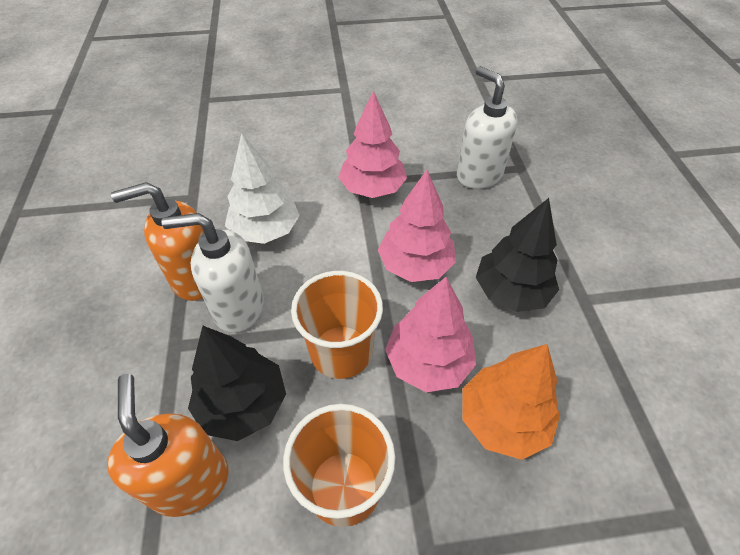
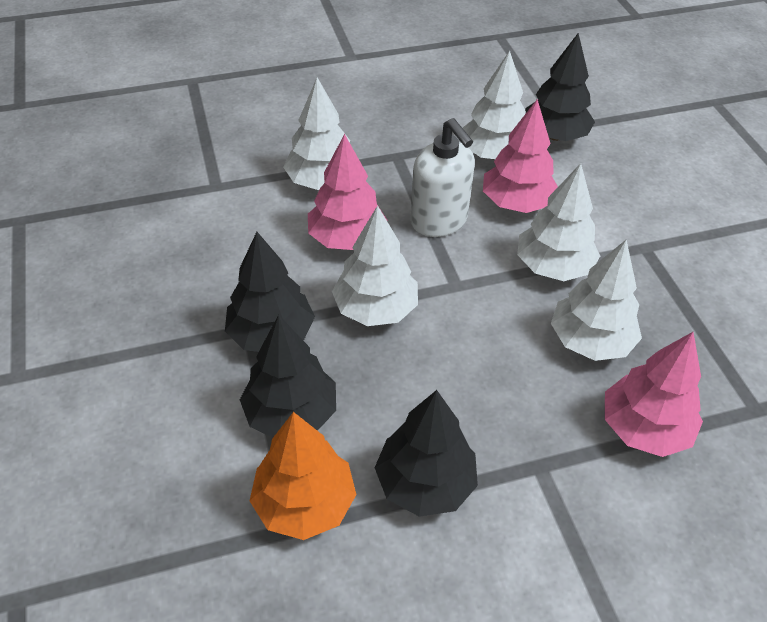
black tree: [188,326,286,441] [476,198,559,312] = 2 -> [225,232,315,352] [240,315,336,438] [375,390,478,517] [525,33,595,141] = 4
orange cup: [283,404,395,527] [291,271,383,379] = 2 -> none = 0
orange soap dispenser: [107,374,229,517] [111,182,204,301] = 2 -> none = 0
white soap dispenser: [161,213,264,333] [457,66,518,189] = 2 -> [410,118,475,237] = 1
white tree: [225,133,300,244] = 1 -> [283,77,350,190] [332,205,418,326] [463,51,526,159] [517,163,600,281] [551,239,642,361] = 5

